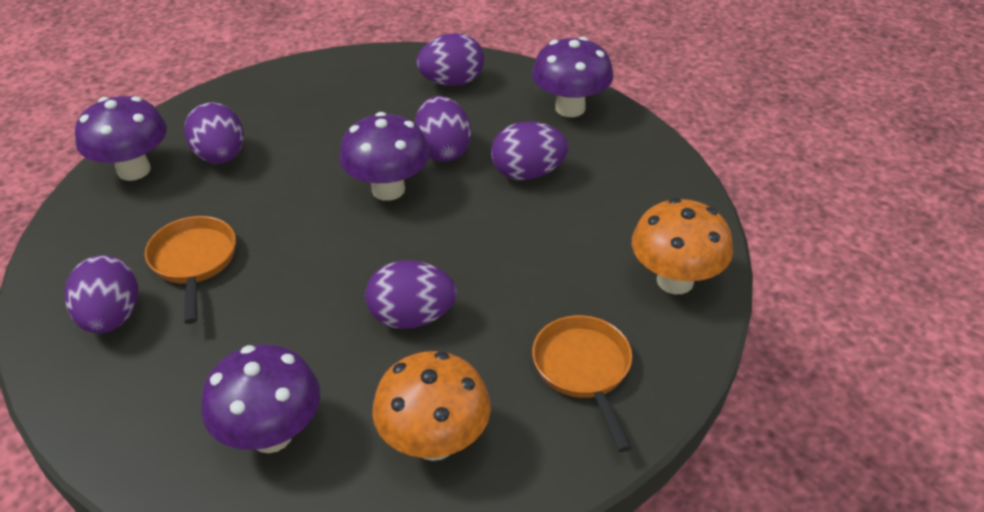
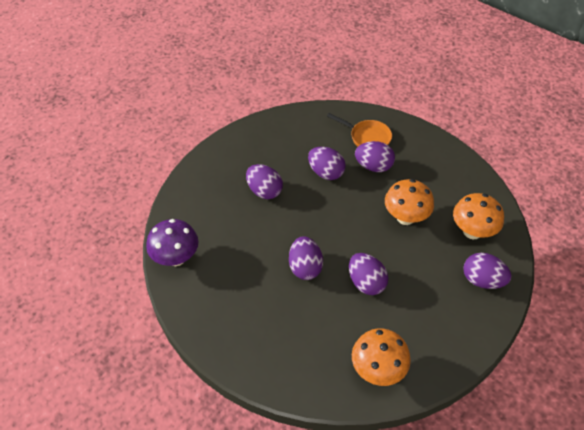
orange mushroom: [372,351,491,461] [632,198,733,294] = 2 -> [352,328,411,386] [385,179,434,225] [453,193,504,239] = 3
orange pan: [145,216,236,324] [532,315,632,452] = 2 -> [327,113,392,147] = 1
purple mushroom: [75,96,167,181] [201,344,320,453] [339,112,430,201] [532,37,613,117] = 4 -> [146,219,199,266] = 1

